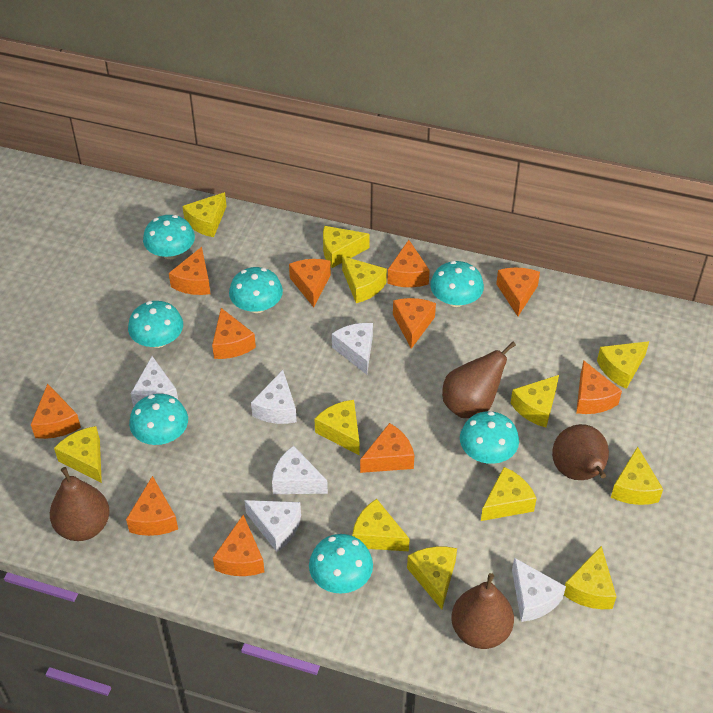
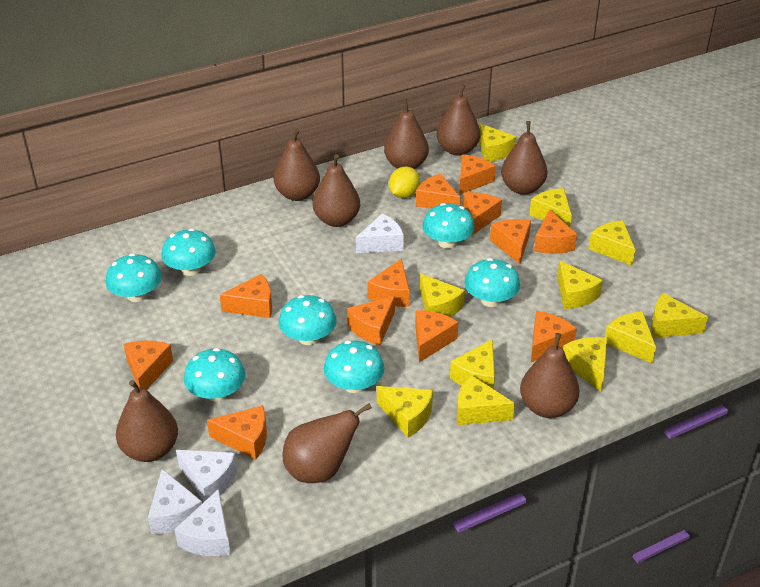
brown pear: [50,467,110,541] [442,341,516,418] [451,573,514,649] [552,424,609,480] = 4 -> [116,380,178,462] [274,128,320,201] [282,403,372,483] [313,154,360,227] [384,99,429,169] [437,84,481,156] [501,121,548,195] [520,333,579,418] = 8
orange cheese: [31,384,81,439] [126,476,178,536] [169,247,210,295] [212,308,256,359] [213,515,264,576] [289,259,331,307] [360,423,415,473] [387,240,430,287] [393,298,436,349] [496,267,540,316] [576,361,622,414] = 11 -> [124,341,173,389] [207,405,267,459] [220,274,272,318] [347,296,395,345] [367,259,410,307] [415,310,458,362] [416,173,461,209] [459,155,496,195] [462,192,502,235] [490,219,531,264] [531,311,577,362] [534,209,577,254] = 12
white cheese: [131,356,178,407] [244,500,301,552] [251,370,297,424] [272,446,328,494] [332,323,373,375] [512,558,566,622] = 6 -> [148,469,202,534] [174,489,231,556] [176,450,237,502] [356,214,404,253] = 4
yellow cheese: [54,426,102,483] [183,192,227,237] [314,400,359,455] [323,226,370,268] [342,256,387,303] [352,499,409,551] [407,546,457,609] [481,467,537,521] [511,375,559,427] [564,546,617,609] [597,341,649,389] [611,447,663,505] = 12 -> [377,386,433,438] [420,274,465,317] [450,339,495,389] [457,375,515,425] [479,124,516,161] [529,188,572,227] [557,261,603,309] [563,337,607,391] [589,220,636,265] [605,311,656,363] [651,293,708,338] = 11
yellow lemon: none = 0 -> [389,166,420,198] = 1

